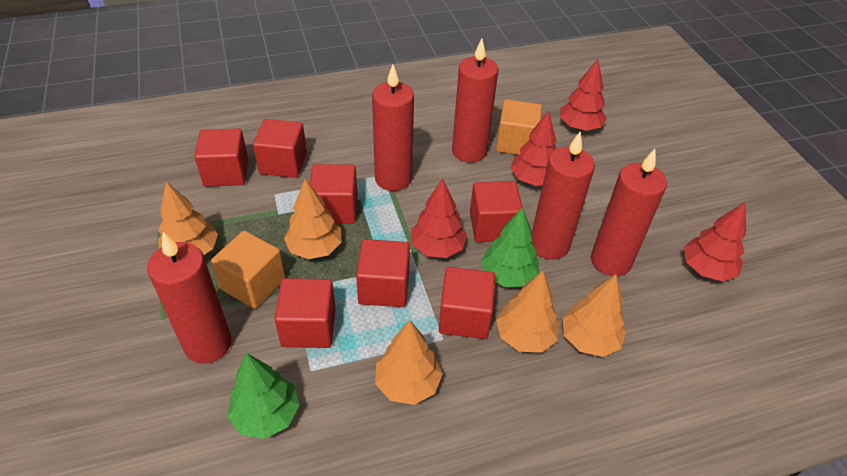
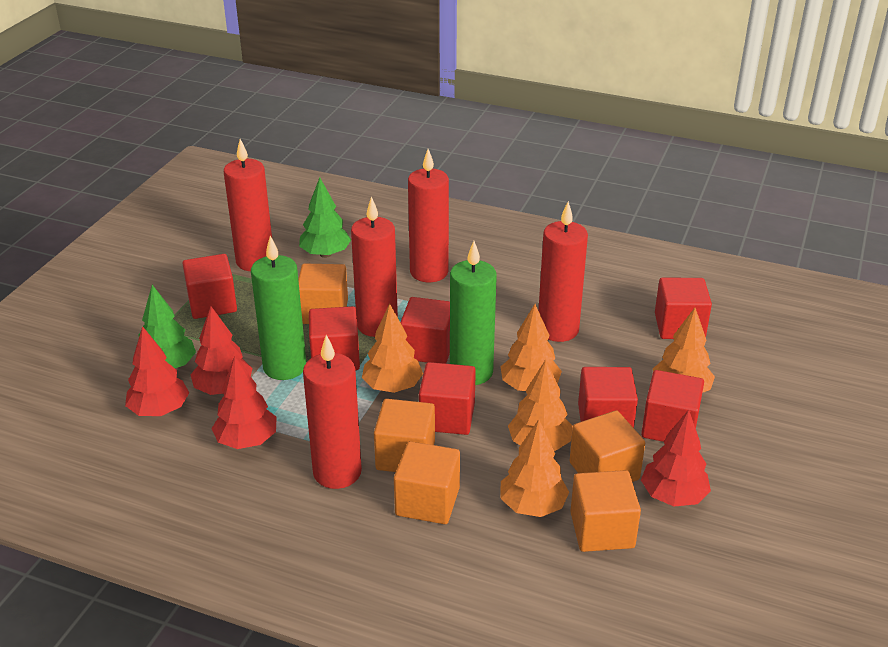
green candle: none = 0 -> [251,236,306,380] [450,241,497,385] = 2
orange cube: [211,231,285,309] [496,99,542,155] = 2 -> [298,263,348,324] [374,399,435,472] [394,441,460,524] [569,410,645,482] [570,470,641,552] = 5

